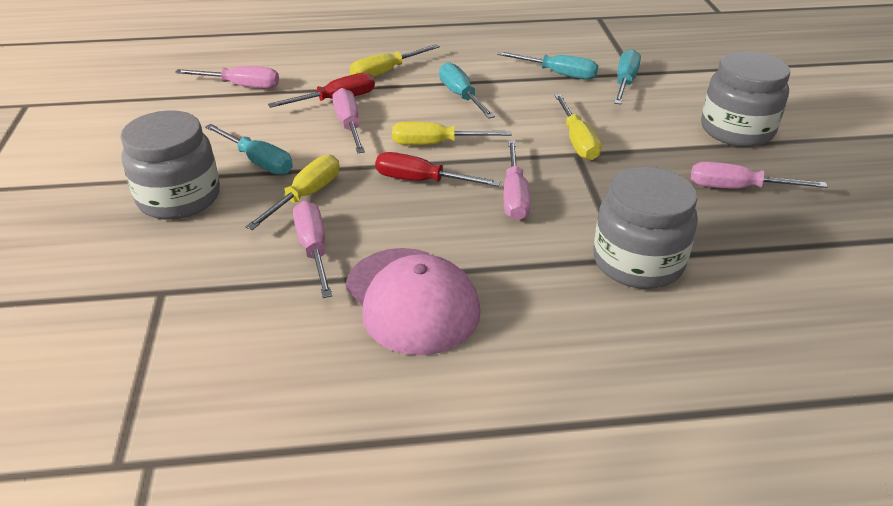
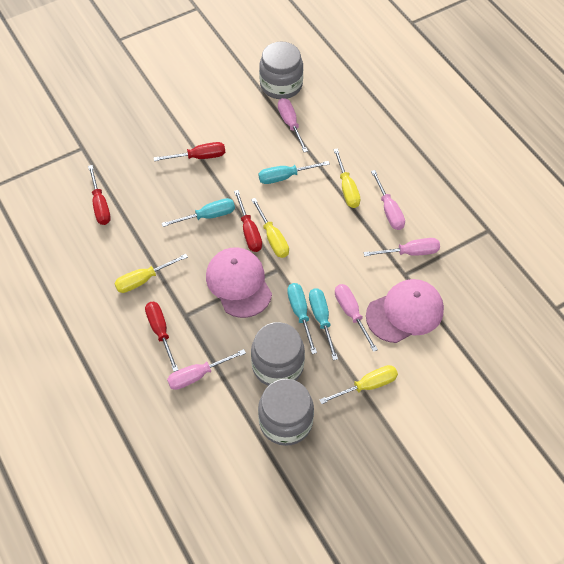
pink cap: [345,248,481,355] = 1 -> [206,247,272,318] [366,279,444,343] = 2
red screwdriver: [268,73,375,108] [375,152,501,186] = 2 -> [88,165,111,225] [145,302,178,372] [154,142,225,161] [234,190,262,252] = 4

